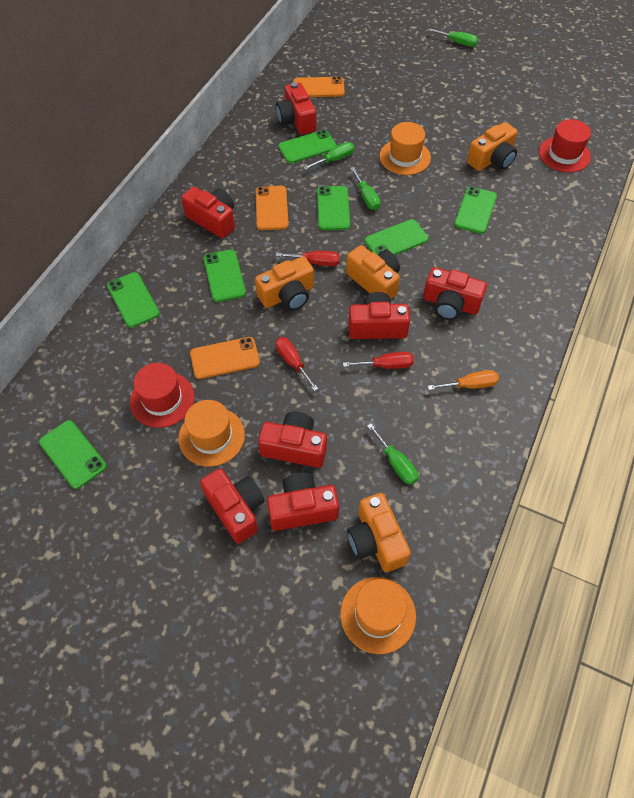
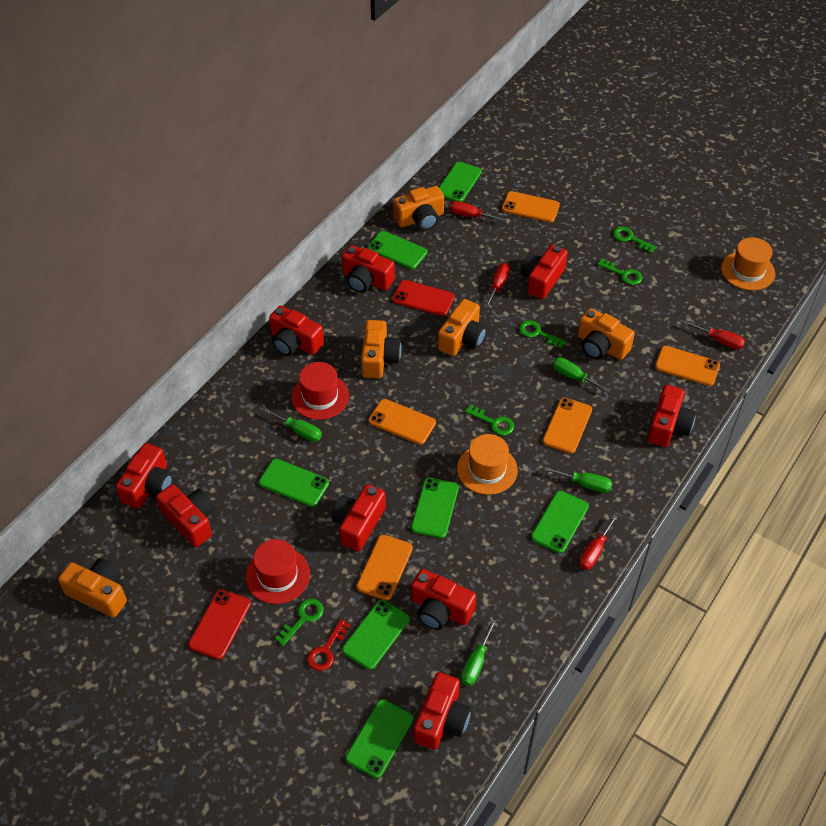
green key: none = 0 -> [275,598,324,646] [465,404,514,436] [519,320,566,349] [597,258,643,285] [613,227,657,253] = 5
orange camera: [255,256,314,311] [346,245,400,300] [347,493,411,572] [467,122,517,171] = 4 -> [58,558,127,618] [361,320,402,378] [393,186,444,230] [438,299,487,356] [578,308,635,360] = 5
orange hat: [178,400,245,467] [340,577,416,654] [379,122,431,175] = 3 -> [457,434,518,495] [721,237,775,290] = 2
orange phone: [190,337,260,379] [256,186,289,230] [293,76,345,97] = 3 -> [356,535,413,601] [368,399,436,445] [502,191,560,222] [542,397,592,454] [655,346,720,386] = 5
orange screwdriver: [428,370,499,390] = 1 -> none = 0
red camera: [181,187,235,238] [200,468,265,544] [258,412,327,468] [267,473,339,531] [276,82,316,135] [348,292,410,339] [423,267,487,320] = 7 -> [116,443,173,509] [156,484,215,547] [269,306,324,356] [332,484,386,551] [342,245,395,293] [411,569,476,630] [413,672,471,750] [521,245,568,299] [648,385,696,447] = 9
red key: none = 0 -> [307,619,351,671] = 1
red phone: none = 0 -> [188,589,251,660] [392,280,455,316] = 2
red screwdriver: [275,337,318,391] [276,251,340,266] [343,352,414,369] = 3 -> [449,201,505,221] [485,263,510,308] [579,514,618,570] [684,320,745,350] = 4

